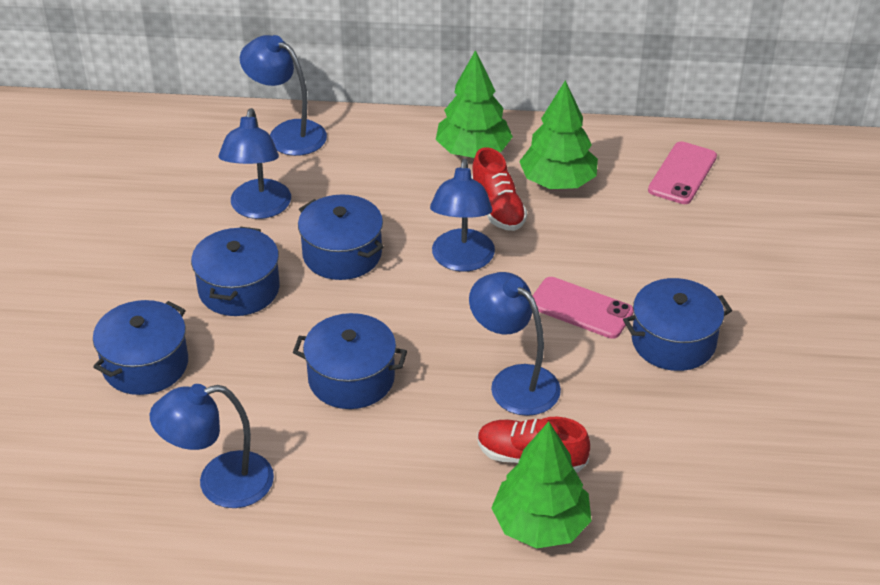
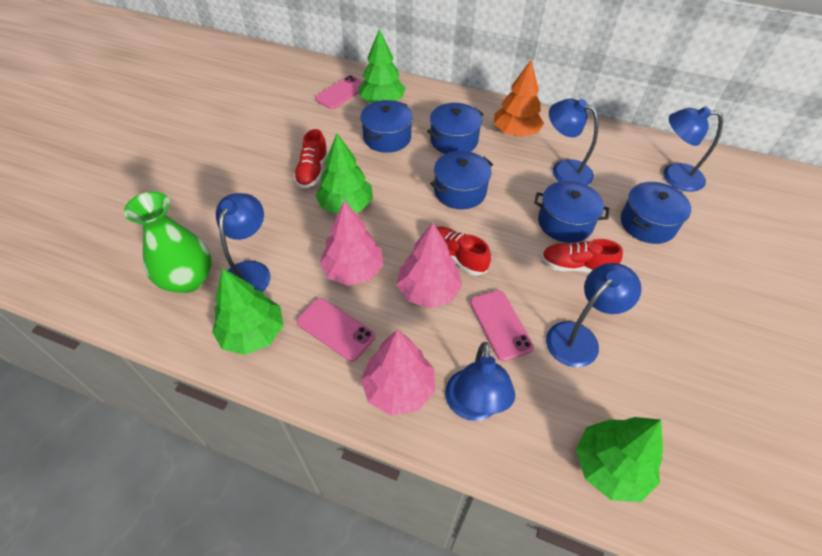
green tree: [436,50,513,158] [492,421,592,549] [519,80,598,189] = 3 -> [212,268,283,355] [316,133,373,214] [358,29,406,103] [576,417,663,502] = 4
green vase: none = 0 -> [124,192,212,293] = 1
orange tree: none = 0 -> [494,60,544,137] = 1
pink phone: [533,277,634,339] [648,141,717,204] = 2 -> [297,298,375,362] [315,75,363,109] [470,290,534,362] = 3
pink tree: none = 0 -> [320,201,383,286] [361,329,435,416] [396,223,462,308] = 3
red shoe: [471,147,527,231] [478,417,590,473] = 2 -> [294,129,328,188] [436,227,491,276] [541,239,623,273] = 3

